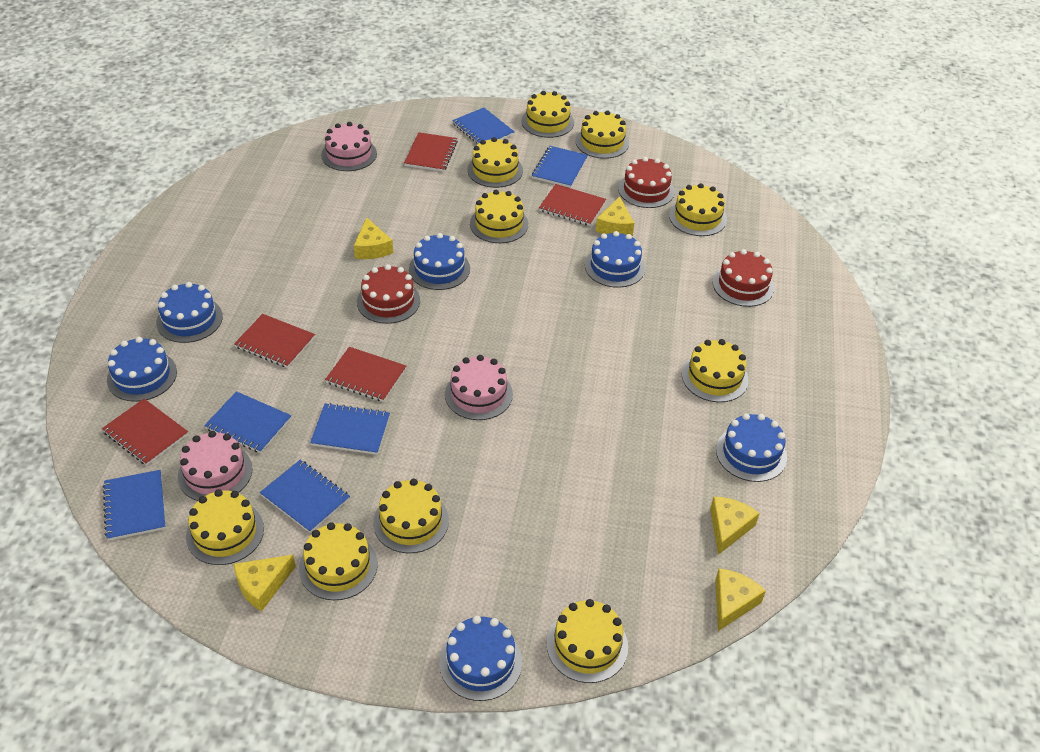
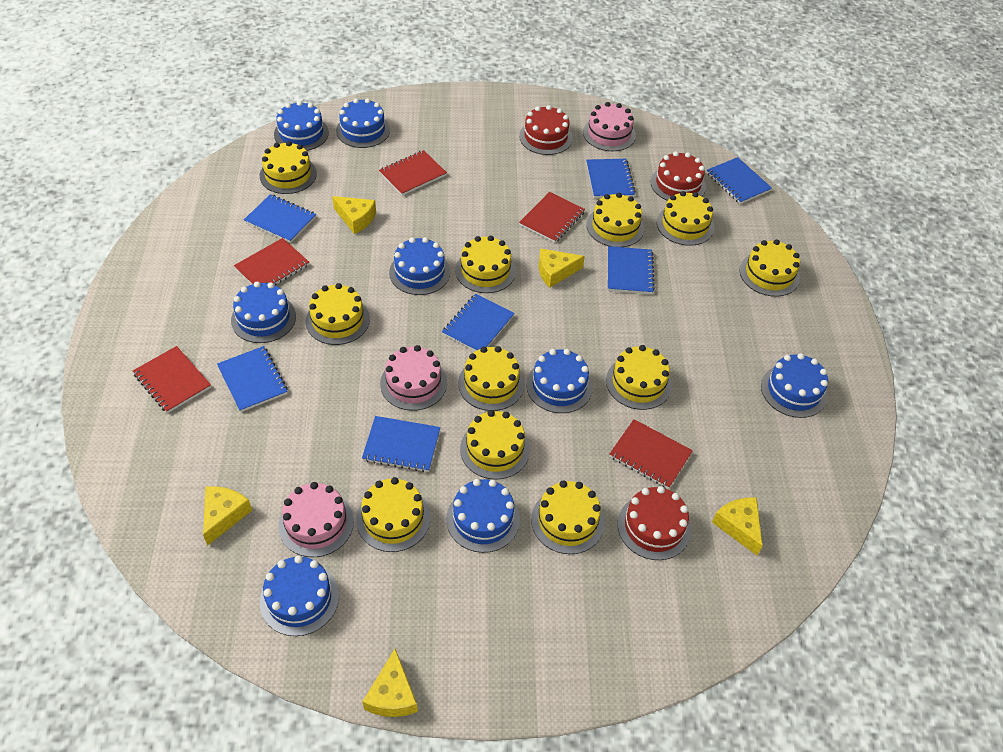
blue cake: [107,337,177,402] [156,282,223,343] [409,233,470,290] [439,615,522,701] [585,231,646,288] [716,413,787,482] = 6 -> [231,282,296,343] [260,555,339,636] [274,101,329,151] [336,98,390,148] [389,237,450,295] [446,479,520,553] [526,349,593,413] [761,353,828,418] = 8
blue notebook: [103,470,166,541] [204,391,291,453] [260,460,350,533] [310,403,390,455] [452,108,515,144] [532,146,588,188] = 6 -> [217,346,288,412] [244,194,316,243] [362,416,440,472] [442,294,515,351] [586,159,636,198] [608,246,655,294] [706,157,772,204] = 7
yellow cake: [186,489,264,565] [299,522,377,600] [373,478,449,553] [468,137,523,188] [470,190,528,243] [522,91,574,138] [547,599,628,683] [575,111,629,159] [669,183,727,236] [682,339,749,402] = 10 -> [260,141,317,194] [305,283,370,345] [356,477,430,552] [455,236,516,293] [458,346,525,411] [460,410,530,479] [531,480,605,554] [587,193,645,247] [606,345,672,410] [657,191,714,246] [740,239,800,297] = 11

